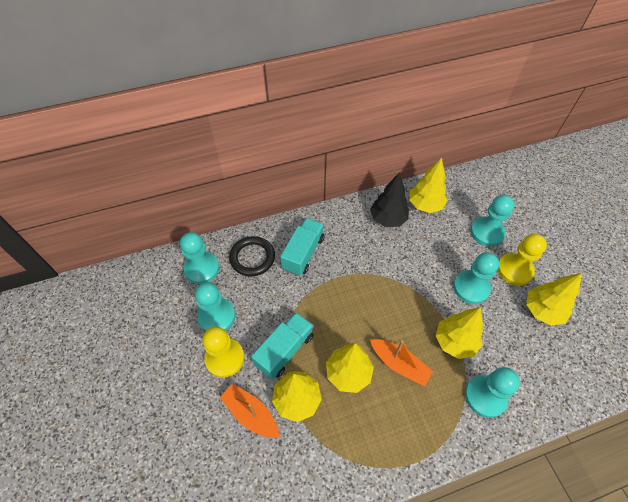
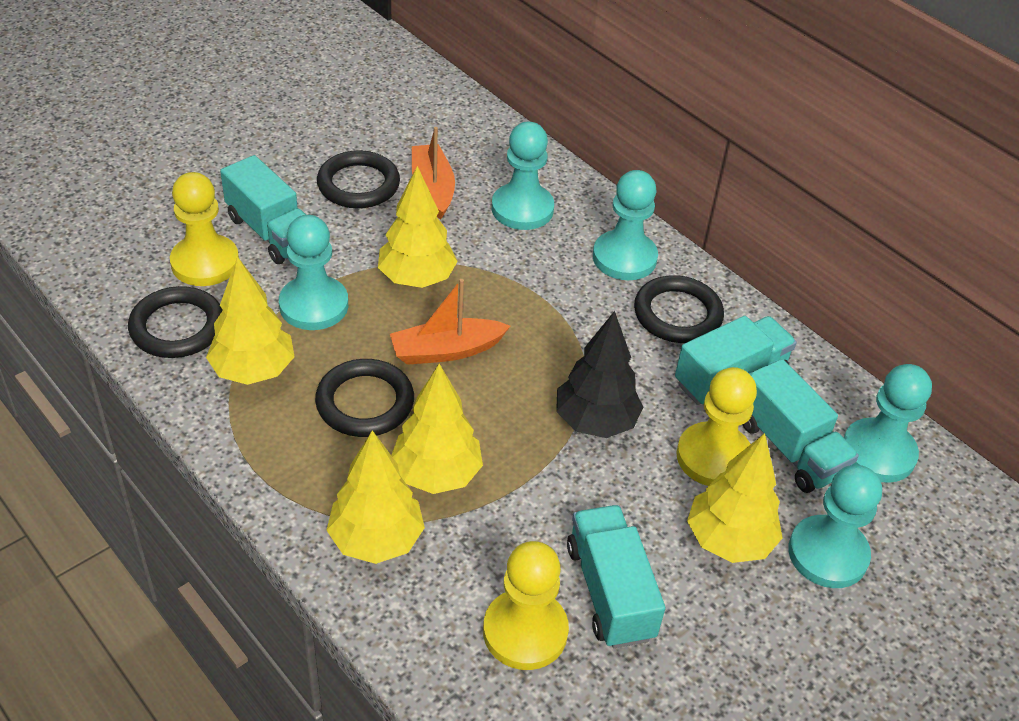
black ring: [229,236,275,277] = 1 -> [128,286,223,358] [315,359,414,437] [317,150,400,208] [634,275,724,343] = 4
turquoise truck: [251,312,314,380] [280,218,325,276] = 2 -> [220,155,306,264] [567,505,665,648] [675,316,797,405] [742,359,859,493] = 4
yellow pawn: [202,326,245,378] [498,234,547,286] = 2 -> [170,172,239,286] [483,541,569,670] [676,367,757,486] = 3

